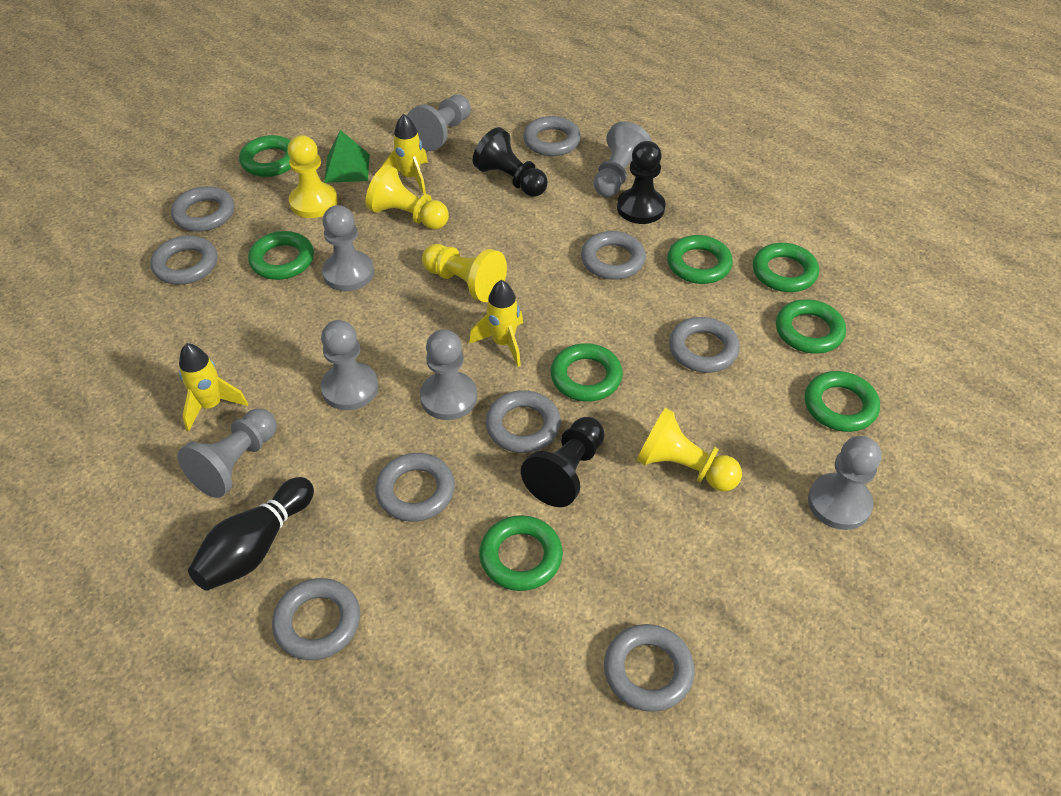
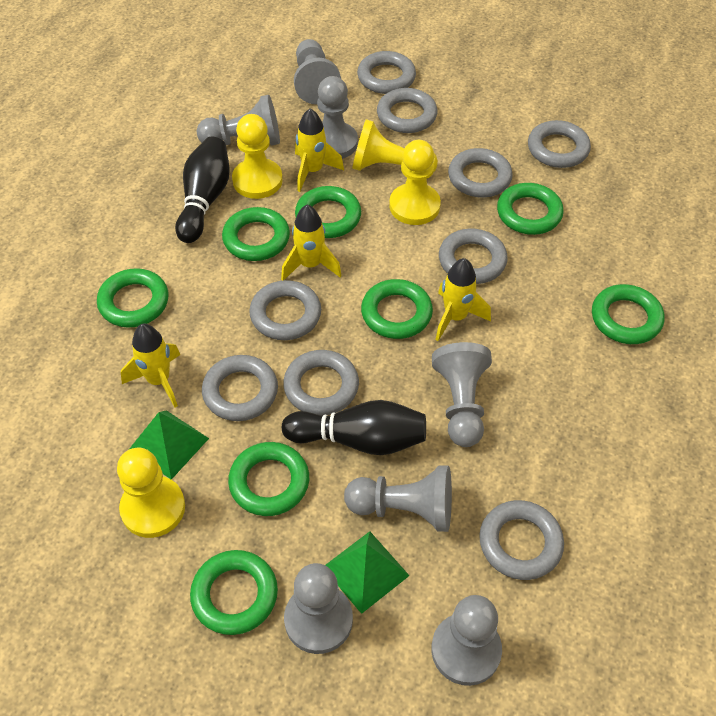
black bowling pin: [188,477,314,591] = 1 -> [175,137,230,243] [282,400,426,455] = 2
black pawn: [473,127,548,197] [521,417,604,507] [617,141,665,224] = 3 -> none = 0
green pyramid: [324,130,370,183] = 1 -> [129,410,209,480] [325,531,410,614] = 2
yellow rocket: [179,343,248,432] [382,114,428,194] [469,280,523,367] = 3 -> [121,324,180,407] [281,205,342,281] [295,108,344,192] [435,258,491,341] = 4

